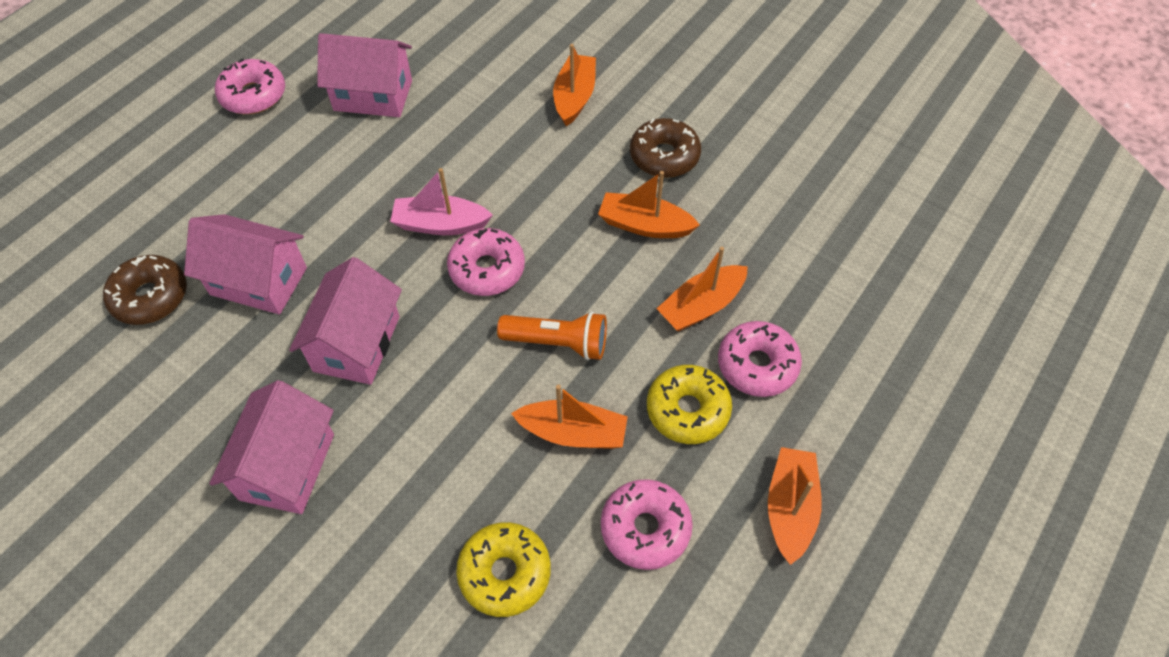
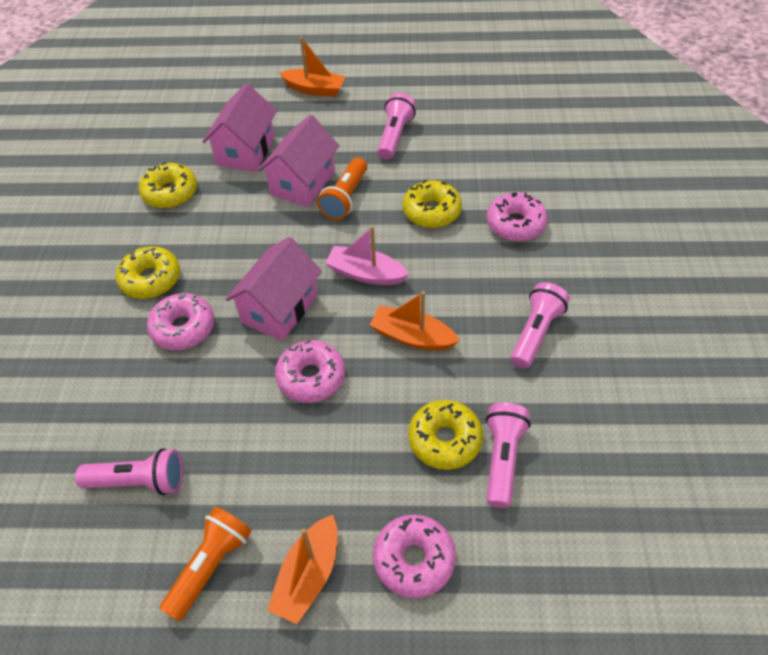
brown donut: [103,255,187,325] [630,118,701,178] = 2 -> none = 0
orange boat: [511,385,628,449] [553,44,596,126] [598,171,700,238] [657,247,748,331] [768,447,822,565] = 5 -> [267,515,338,624] [280,37,346,97] [370,291,460,350] = 3
orange flashlight: [497,312,607,360] = 1 -> [159,507,252,621] [317,157,367,220] = 2
pink flashlight: none = 0 -> [75,448,183,495] [377,93,416,160] [486,403,531,508] [510,282,570,369] = 4
pink house: [184,214,307,314] [209,380,334,514] [289,257,402,385] [317,33,412,117] = 4 -> [202,83,277,172] [225,237,322,341] [258,115,339,207] = 3
yellow donut: [456,522,551,617] [647,365,732,444] = 2 -> [116,246,180,299] [139,162,197,208] [403,180,462,228] [408,400,483,470] = 4

